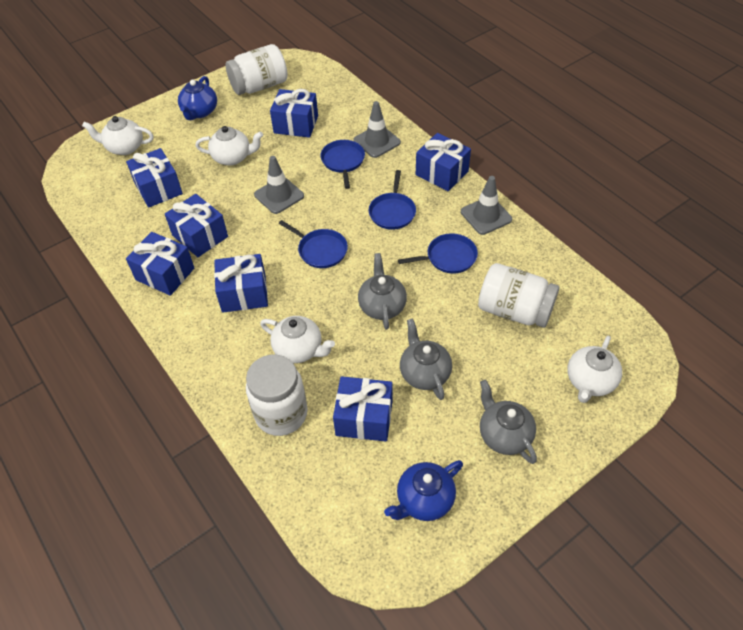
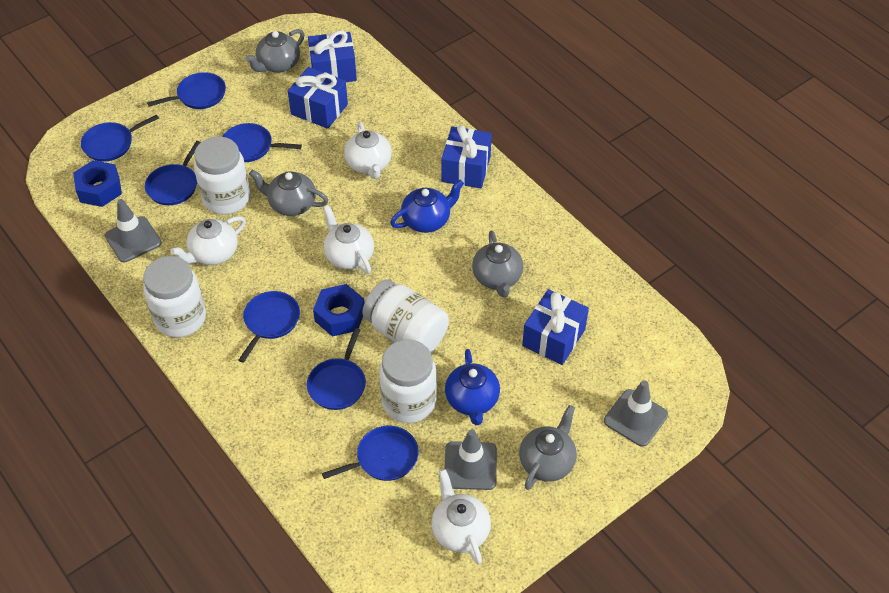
blue gift: [126,148,183,208] [126,232,194,296] [165,194,228,257] [214,254,268,313] [270,89,318,138] [333,376,393,442] [416,133,471,192] = 7 -> [288,67,348,129] [308,30,357,82] [442,125,492,188] [522,289,589,365] = 4
blue nut: none = 0 -> [73,160,122,207] [313,284,365,337] = 2
blue pan: [279,220,348,268] [321,140,365,189] [369,170,416,230] [398,233,478,273] = 4 -> [81,114,159,162] [145,141,201,205] [147,72,226,109] [223,123,302,162] [239,291,300,363] [307,328,366,410] [322,426,419,481] = 7
grey teapot: [358,253,407,330] [400,319,452,400] [480,380,537,464] = 3 -> [245,29,304,73] [249,169,328,216] [472,230,523,297] [519,405,577,490] = 4
white jar: [226,44,288,95] [246,355,307,436] [478,263,559,328] = 3 -> [143,256,206,338] [194,137,250,215] [362,279,449,352] [379,340,437,423] = 4

